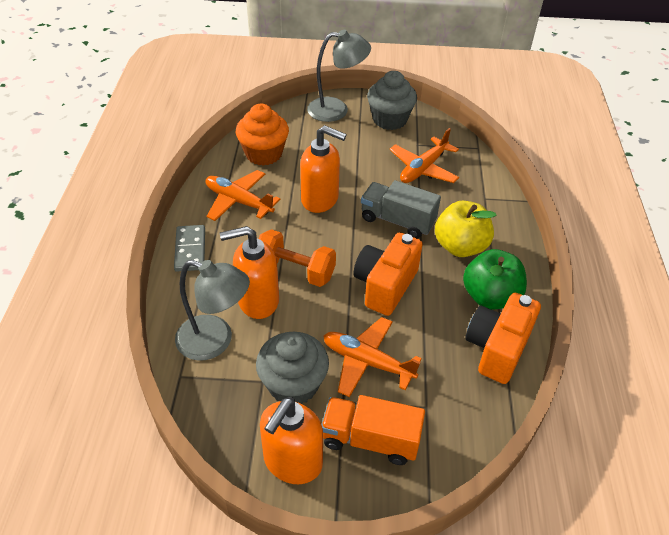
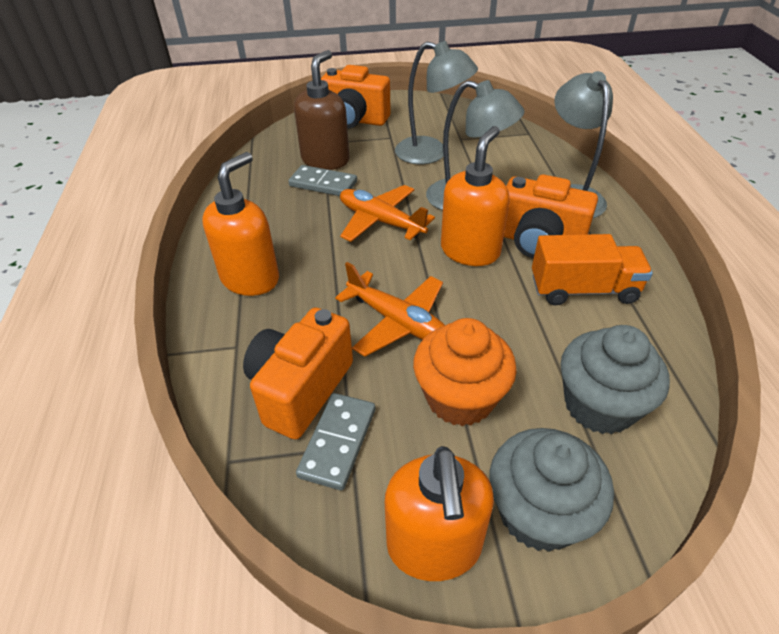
brown soap dispenser: none = 0 -> [294,50,349,170] = 1
green apple: [463,249,527,309] = 1 -> none = 0
grey domino: [174,225,205,272] = 1 -> [288,165,357,196] [296,393,375,491] = 2
grey lamp: [175,260,250,361] [307,30,371,122] = 2 -> [395,41,478,164] [426,80,525,210] [554,71,613,218] = 3
grey truck: [361,180,441,238] = 1 -> none = 0
orange camera: [354,232,423,316] [465,293,541,384] = 2 -> [243,308,353,440] [321,65,391,128] [504,174,598,258] = 3
orange dumbbell: [259,229,336,287] = 1 -> none = 0
orange plane: [205,170,280,221] [324,317,422,397] [390,128,459,183] = 3 -> [335,262,445,357] [340,185,435,242] = 2
yellow apple: [435,201,496,257] = 1 -> none = 0

